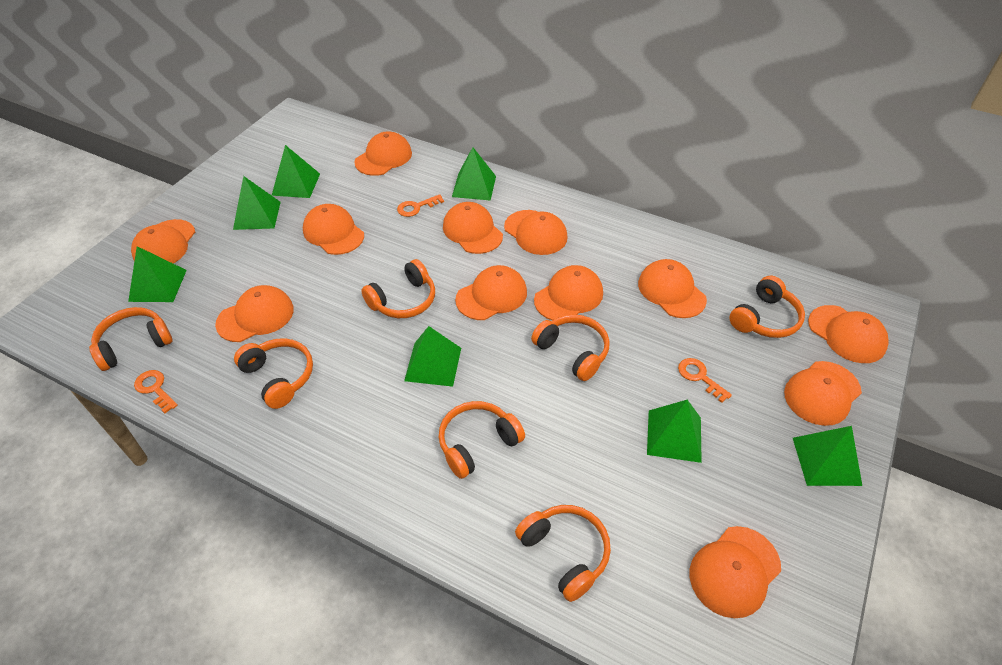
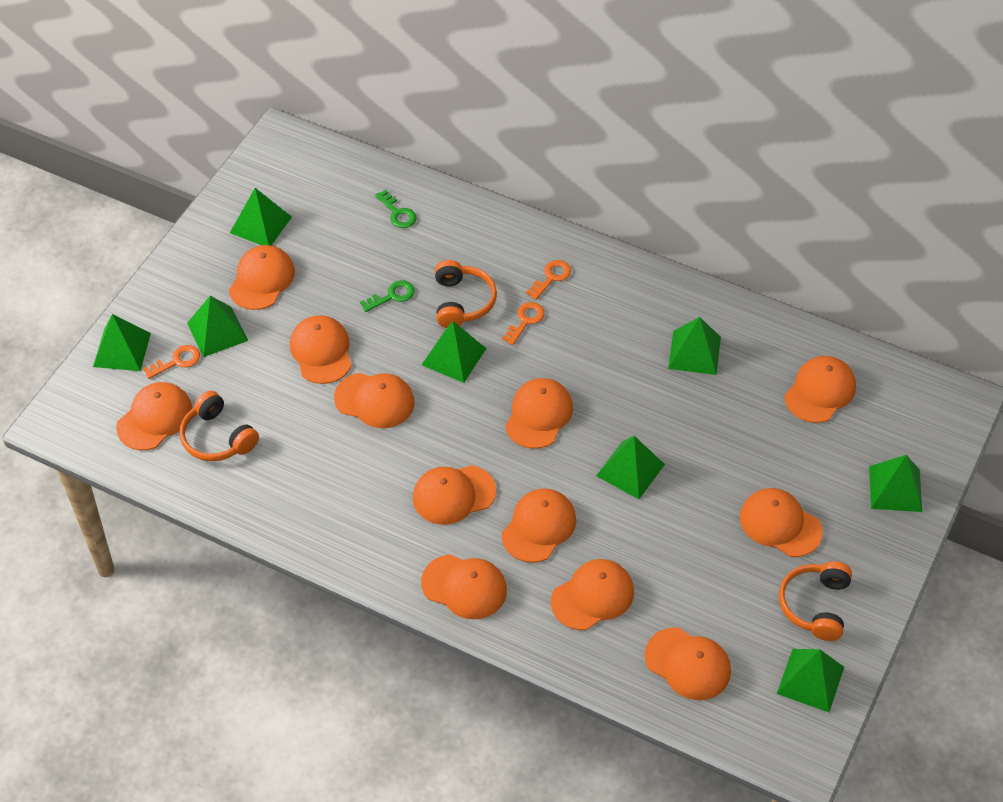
green key: none = 0 -> [360,280,415,312] [375,190,416,228] = 2
green pyramid: [128,246,187,302] [233,176,281,230] [272,145,320,198] [404,326,461,387] [452,147,496,201] [647,400,702,463] [793,426,862,486] = 7 -> [93,314,151,371] [187,296,248,357] [230,188,292,246] [422,321,486,383] [596,436,665,499] [668,317,721,375] [777,649,844,712] [869,455,922,512] = 8
orange headphones: [89,307,173,371] [234,338,313,409] [361,259,435,318] [438,401,525,479] [515,505,611,602] [531,314,610,381] [729,276,805,338] = 7 -> [180,391,259,461] [435,260,497,328] [779,561,852,641] = 3

